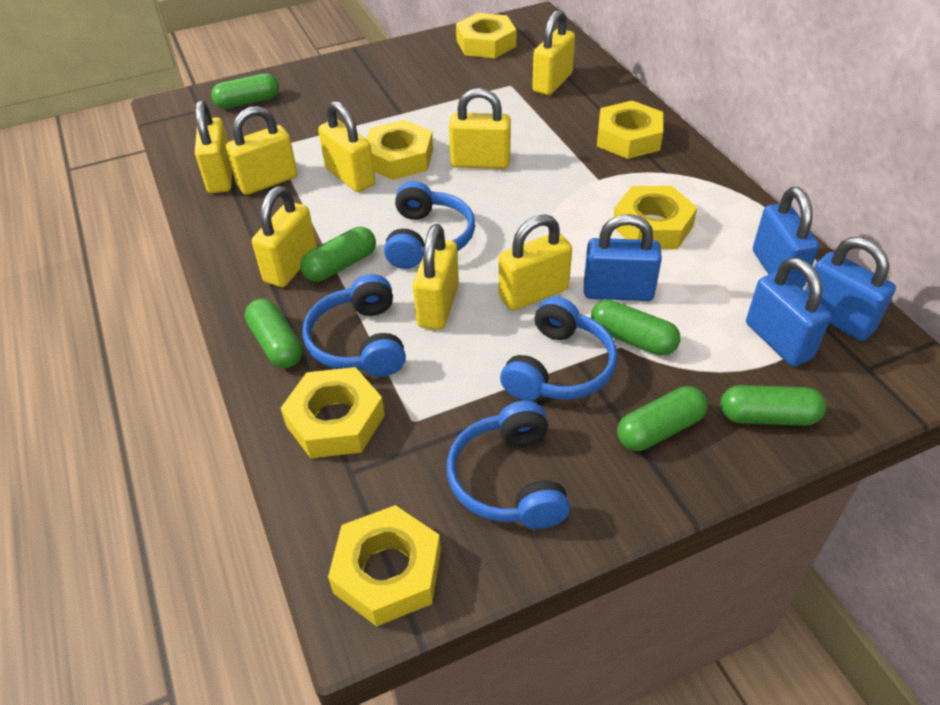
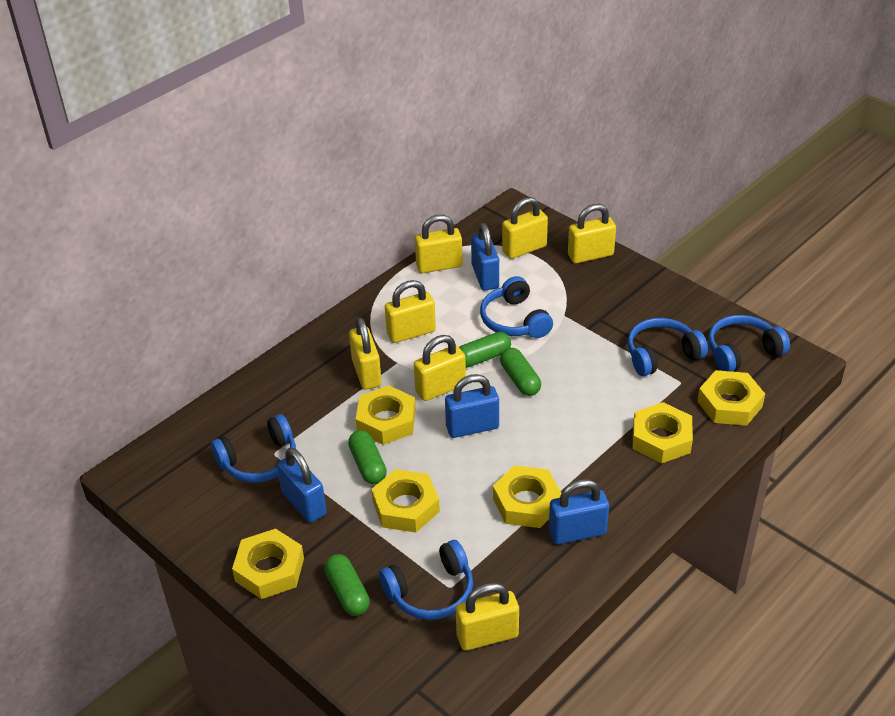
blue headphones: [302,274,406,377] [384,181,475,269] [447,401,570,529] [500,296,617,401] = 4 -> [211,414,296,483] [379,540,473,620] [480,276,553,338] [627,318,708,376] [708,315,790,372] = 5
green capsule: [211,73,279,109] [245,299,303,368] [300,227,376,282] [591,300,681,356] [617,386,708,451] [720,385,826,426] = 6 -> [324,554,370,616] [348,430,387,484] [459,332,511,368] [500,348,541,396] = 4
yellow padlock: [195,100,232,193] [226,106,298,195] [252,186,317,287] [318,101,375,192] [413,224,459,330] [449,88,511,169] [499,214,572,311] [532,10,575,95] = 8 -> [349,317,382,390] [385,280,436,343] [414,335,466,401] [415,215,463,273] [456,582,519,651] [502,197,548,259] [568,204,616,263] = 7

